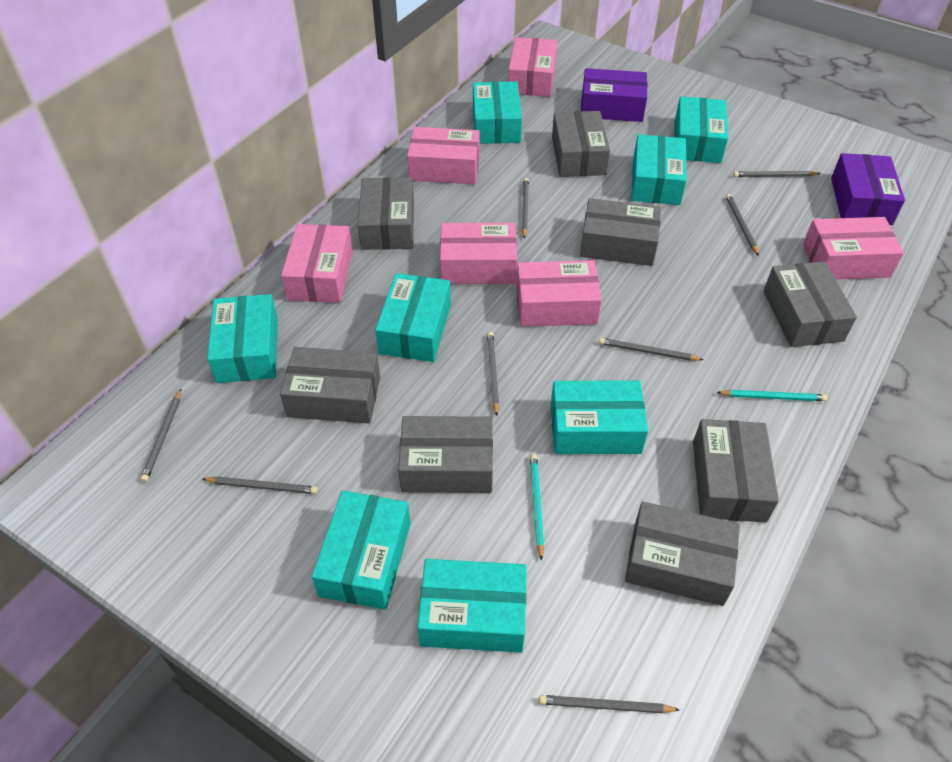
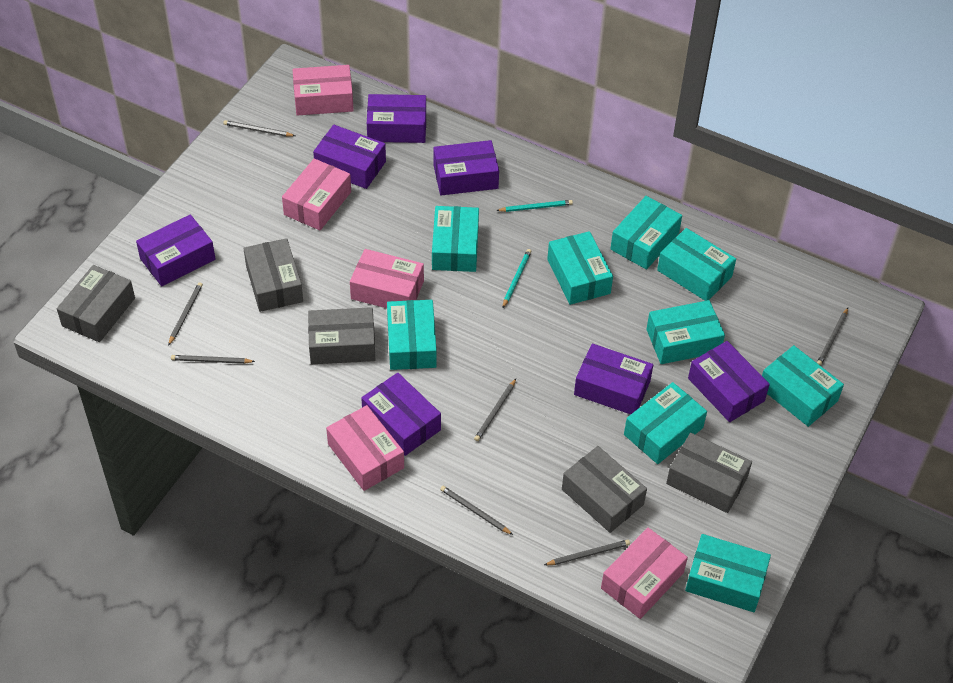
grey box: [280,347,380,423] [358,177,414,250] [398,416,493,493] [552,111,610,177] [580,198,661,266] [625,501,740,606] [693,419,779,523] [764,261,857,347] = 8 -> [57,265,135,342] [243,238,303,312] [308,307,375,364] [562,446,647,533] [666,433,752,513] = 5
grey pencil: [140,389,181,482] [203,476,318,494] [487,332,499,416] [522,178,529,239] [539,695,680,713] [599,338,704,361] [726,194,759,256] [733,171,820,177] = 8 -> [168,282,203,346] [171,355,255,364] [223,120,295,137] [440,486,513,535] [474,379,516,441] [544,540,630,565] [817,308,848,366] = 7
pink box: [281,224,353,303] [407,127,480,184] [440,223,517,284] [508,37,557,97] [516,260,602,327] [803,217,904,279] = 6 -> [282,159,351,230] [293,65,354,116] [326,405,404,491] [350,249,424,308] [601,528,688,619] = 5
purple box: [581,68,648,122] [831,153,905,225] = 2 -> [136,214,215,286] [313,125,386,189] [361,373,441,456] [367,94,426,143] [433,140,499,195] [574,344,653,414] [688,341,770,422] = 7
turquoise box: [207,294,278,383] [312,490,411,610] [375,273,451,362] [417,559,527,653] [473,81,522,144] [551,380,648,454] [631,134,687,205] [675,96,728,163] = 8 -> [387,300,437,370] [432,206,479,272] [547,231,613,305] [610,196,682,270] [624,382,707,464] [646,300,725,364] [657,228,736,301] [685,534,771,612] [762,345,844,427] = 9

